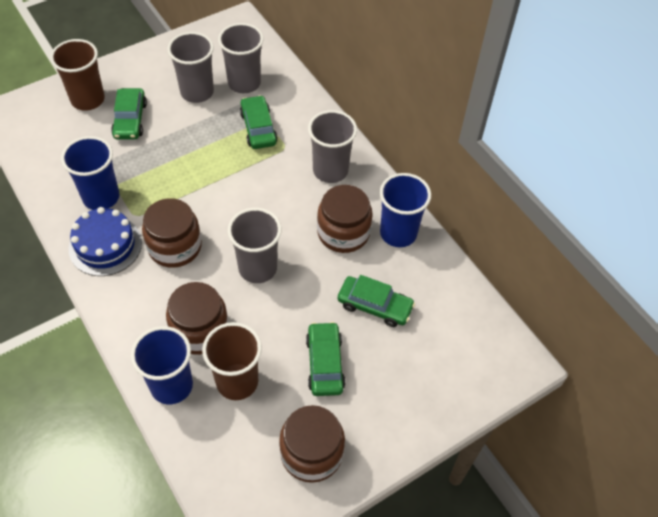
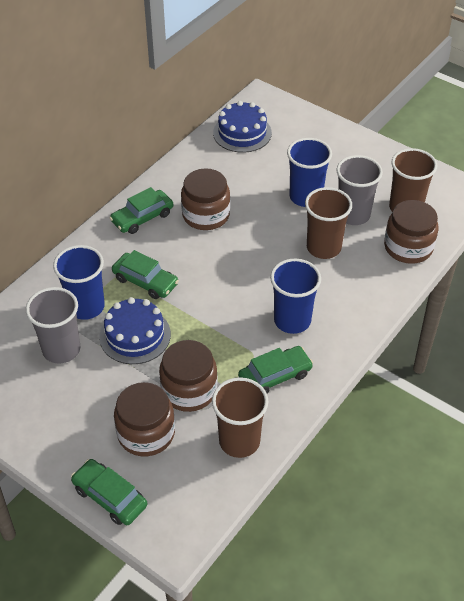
blue cake: [68,207,142,276] = 1 -> [99,297,171,364] [213,101,272,153] = 2
brown cup: [50,39,105,111] [202,322,262,400] = 2 -> [212,377,269,458] [305,187,352,259] [389,148,437,212] = 3
grey cup: [167,32,214,103] [218,23,264,93] [228,208,282,283] [308,110,357,183] = 4 -> [26,287,80,364] [337,155,383,225] = 2

